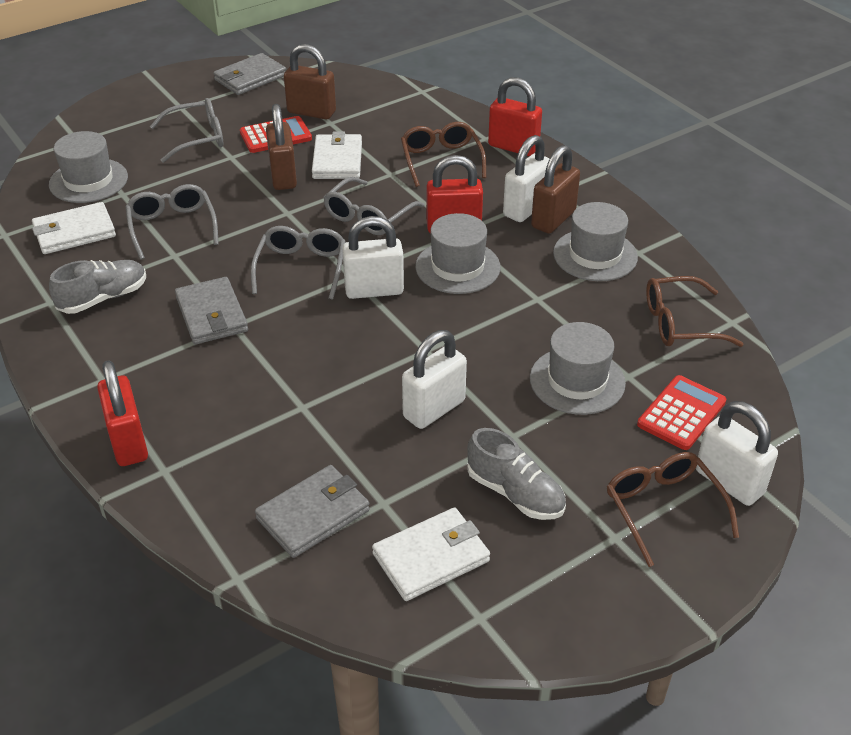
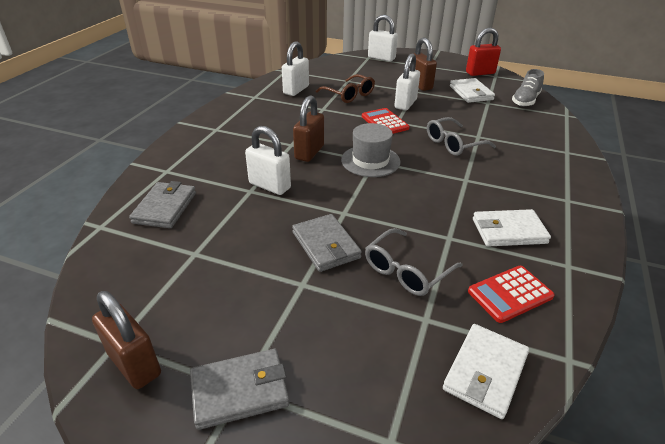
brown glasses: [401,122,486,187] [607,452,739,567] [646,276,743,347] = 3 -> [316,74,375,103] = 1
grey glasses: [126,184,219,260] [150,98,223,163] [251,226,345,299] [323,177,425,235] = 4 -> [365,228,462,296] [427,117,496,156] = 2
grey hat: [49,131,128,203] [415,213,501,294] [530,322,626,415] [553,202,638,281] = 4 -> [341,123,400,177] = 1
grey shoe: [49,260,146,314] [467,428,566,520] = 2 -> [512,69,544,107] = 1
red padlock: [97,360,148,466] [426,155,483,233] [488,77,542,156] = 3 -> [466,27,501,76] = 1

